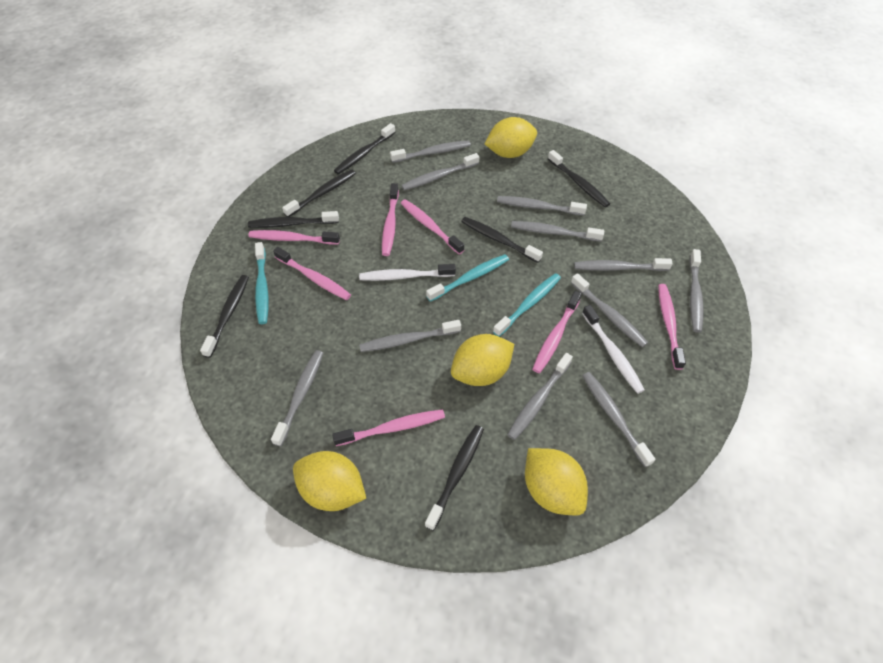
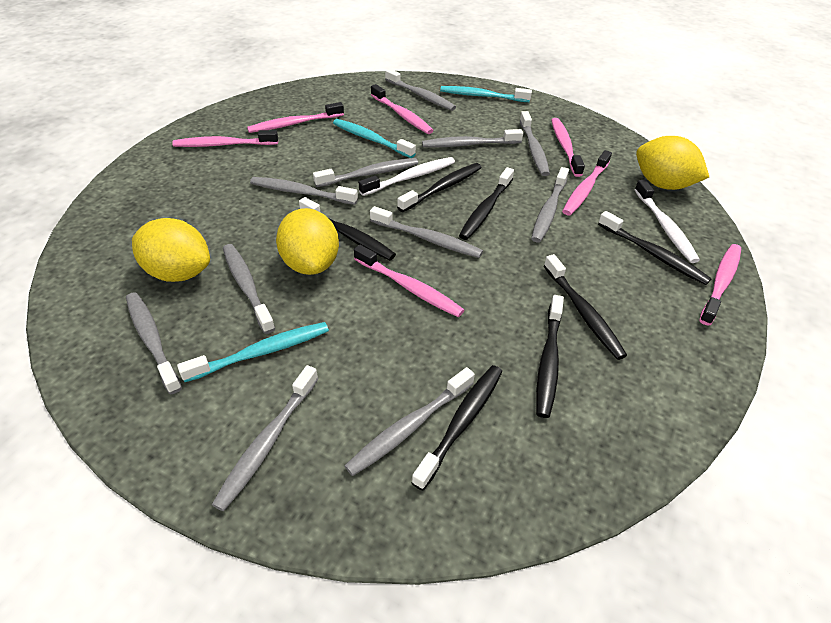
yellow lemon: [293,451,366,511] [451,334,514,386] [485,117,537,158] [525,448,588,515] = 4 -> [132,218,210,282] [276,208,339,275] [636,136,709,190] = 3

